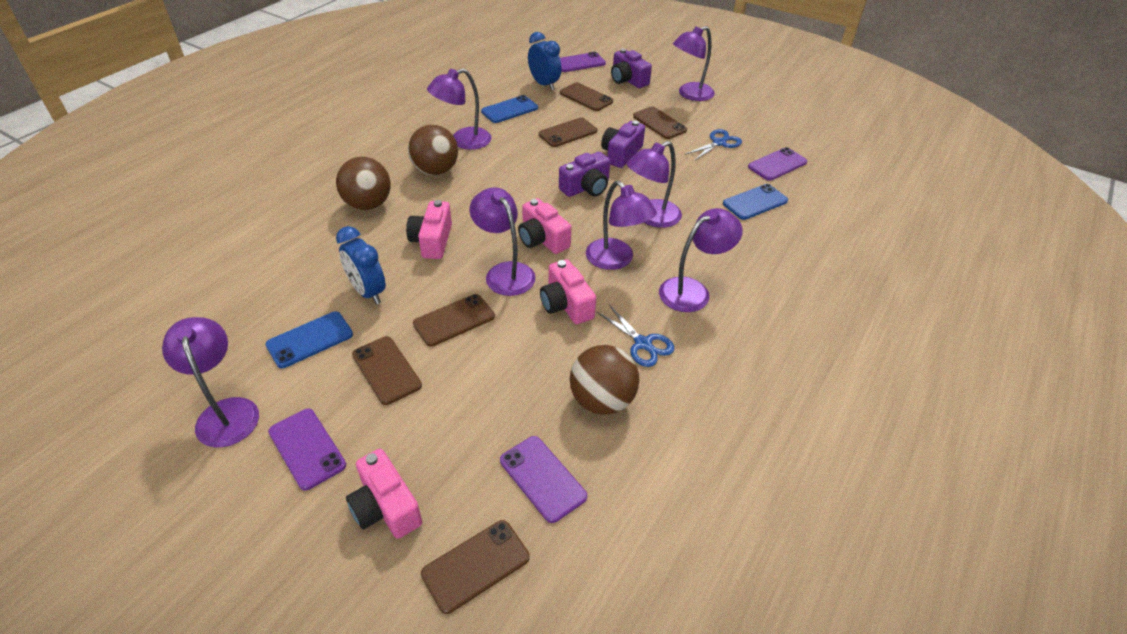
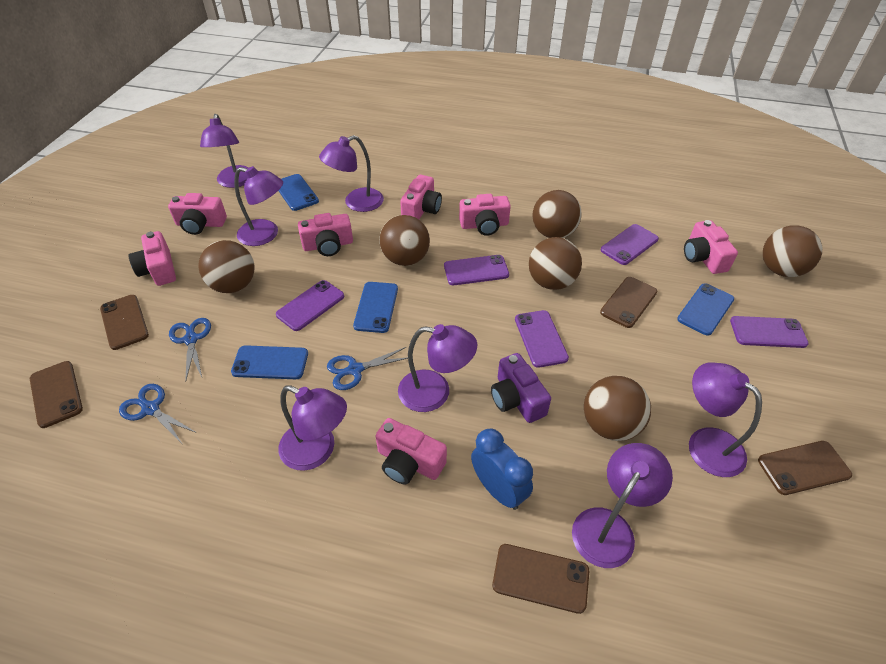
blue clock: [336,226,386,304] [528,32,561,90] = 2 -> [471,428,533,510] = 1
blue phone: [265,312,353,368] [481,95,538,123] [723,184,788,220] = 3 -> [231,345,308,379] [278,174,319,211] [353,282,398,333] [677,283,734,336] = 4
blue scissors: [597,304,674,367] [685,129,742,161] = 2 -> [119,384,197,442] [169,318,211,382] [327,347,408,390] = 3
brown ball: [336,157,391,210] [408,125,458,175] [570,345,639,415] = 3 -> [198,240,255,293] [379,215,430,266] [529,237,582,290] [533,190,582,238] [584,376,651,441] [763,225,822,277] = 6
brown phone: [352,336,422,405] [413,294,495,346] [421,520,530,614] [539,117,597,147] [560,82,613,111] [633,106,687,139] = 6 -> [30,361,83,428] [100,295,149,350] [492,544,589,614] [600,277,658,328] [758,441,852,495] = 5
pink camera: [346,449,422,539] [406,200,452,259] [518,198,571,254] [540,259,596,324] = 4 -> [129,231,176,286] [168,193,227,235] [298,213,353,256] [376,418,447,485] [400,175,442,219] [459,194,511,236] [684,220,738,274] = 7
purple camera: [559,152,610,197] [601,120,645,168] [611,49,652,88] = 3 -> [491,353,551,423] = 1
purple phone: [268,408,346,491] [500,436,587,523] [560,52,606,72] [748,147,807,181] = 4 -> [276,280,344,331] [444,255,509,285] [515,310,569,368] [601,224,659,265] [730,316,809,348] = 5

